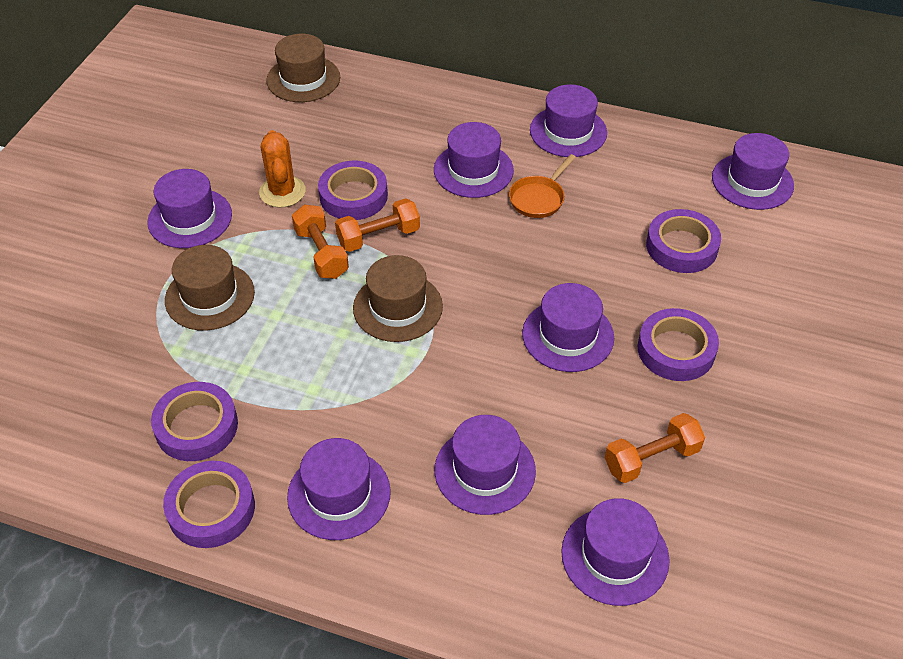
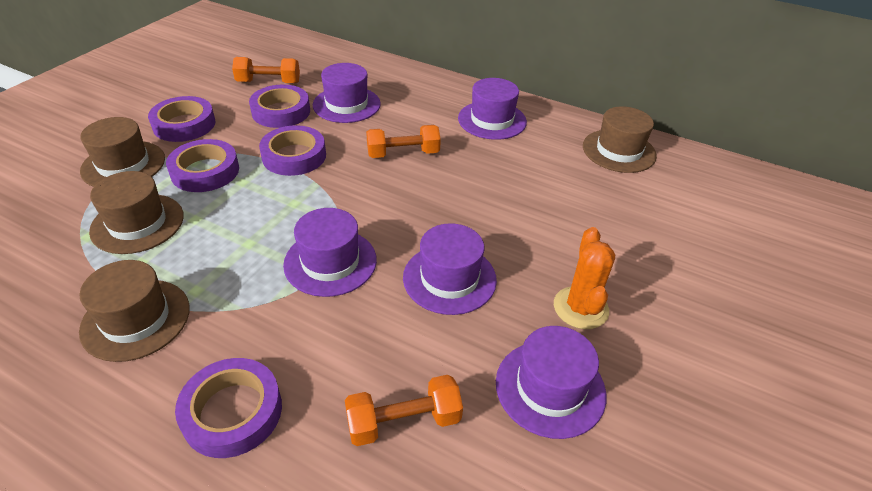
brown hat: [165,245,255,331] [266,34,340,102] [353,255,443,342] = 3 -> [79,260,190,362] [80,117,165,187] [89,171,184,254] [583,106,657,173] = 4
orange pan: [509,154,576,218] = 1 -> none = 0
purple hat: [147,169,232,248] [287,438,391,540] [434,122,514,198] [434,415,536,515] [522,283,614,372] [530,84,607,157] [561,498,670,606] [712,133,794,210] = 8 -> [283,208,377,297] [313,63,381,123] [403,223,497,315] [458,78,527,140] [496,326,606,439] = 5

